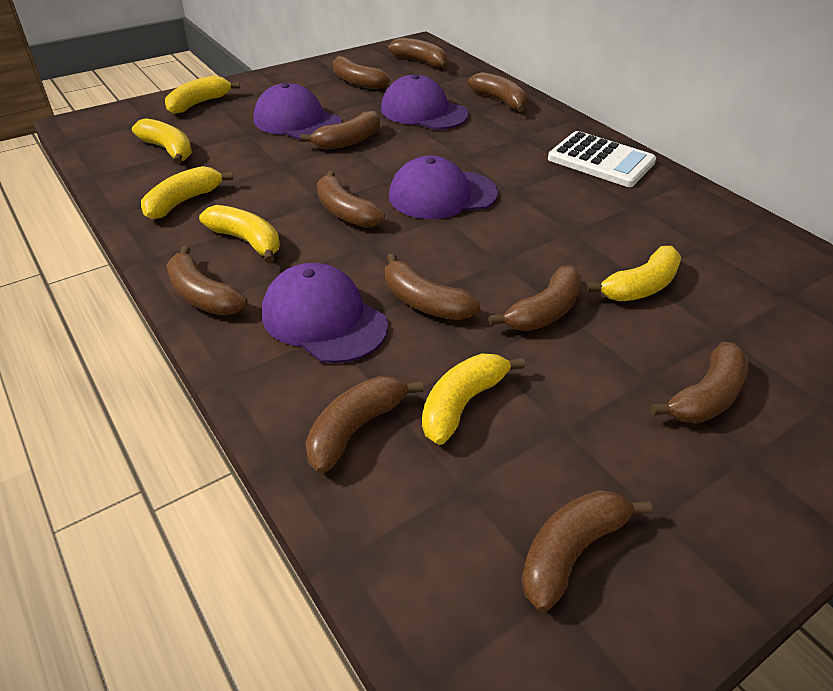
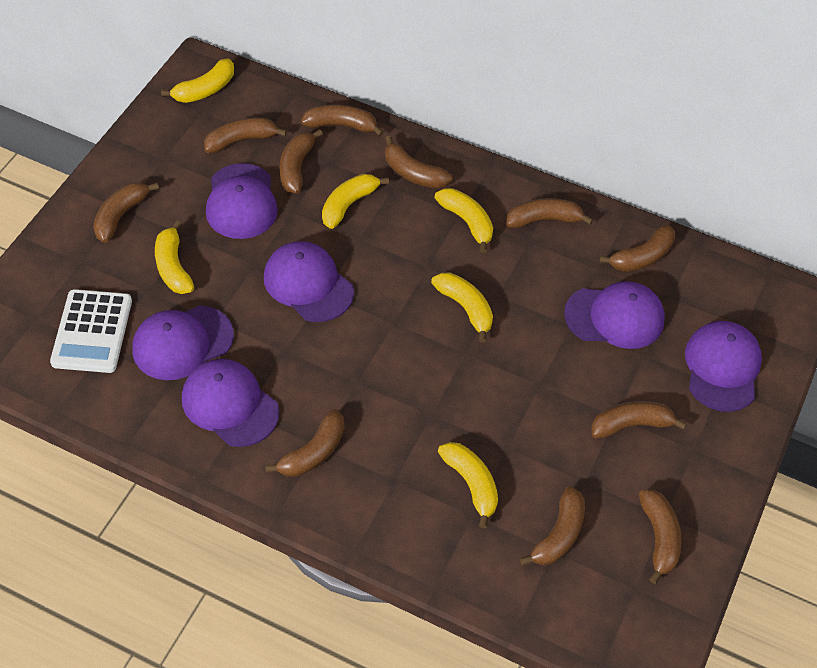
purple cap: [254,83,342,140] [262,263,388,363] [381,74,469,130] [389,156,498,219] = 4 -> [132,305,234,380] [182,359,279,447] [206,163,278,239] [264,241,354,322] [564,281,665,349] [685,321,762,412] = 6

